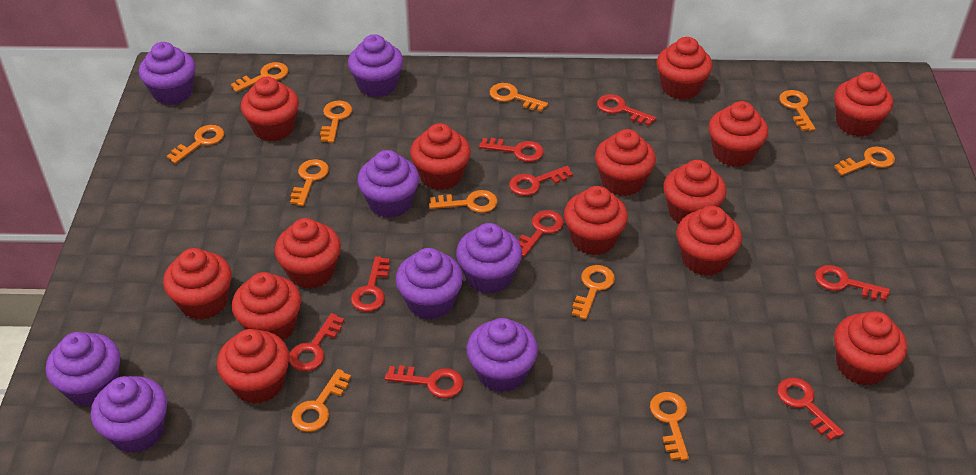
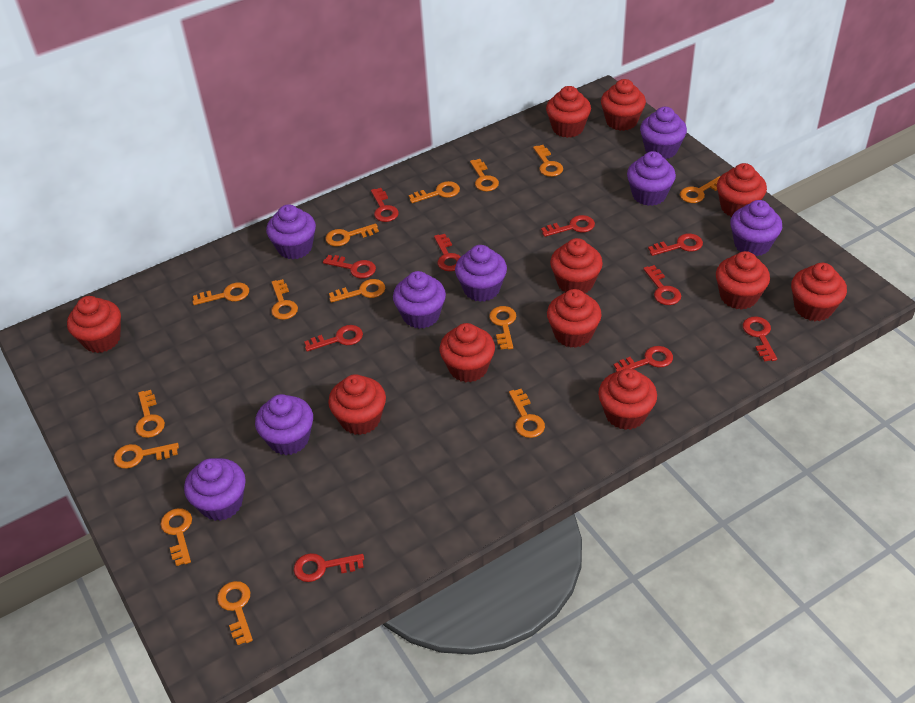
orange key: [167,125,224,164] [231,62,288,92] [290,159,329,206] [291,369,351,432] [320,101,352,143] [429,190,497,213] [489,83,548,112] [572,265,615,320] [650,392,689,461] [779,90,815,131] [834,147,895,176] = 11 -> [113,443,179,469] [135,390,165,438] [160,508,192,566] [192,282,249,305] [217,581,253,645] [271,279,298,320] [325,224,379,247] [329,279,385,303] [409,181,460,203] [470,159,499,192] [489,306,516,350] [509,389,545,438] [533,145,563,177] [680,176,720,203] = 14
red cupcake: [163,248,232,320] [217,329,290,404] [232,272,301,340] [241,77,299,141] [275,218,341,289] [410,123,471,190] [564,186,628,255] [595,129,656,196] [657,37,713,100] [664,160,726,224] [677,206,742,276] [709,101,768,167] [834,72,893,137] [834,311,907,386] = 14 -> [67,296,121,353] [328,374,386,435] [440,323,495,382] [546,86,591,138] [547,289,602,348] [550,238,603,293] [598,369,657,430] [601,79,646,131] [716,251,770,310] [717,163,767,217] [791,263,847,321] = 11
red key: [289,313,344,371] [351,256,390,312] [385,365,463,398] [479,138,544,162] [509,166,573,196] [518,210,564,257] [597,94,656,126] [777,378,844,441] [815,265,890,301] = 9 -> [294,553,364,582] [304,325,363,352] [323,255,376,279] [371,188,399,222] [434,234,461,271] [541,215,595,237] [614,346,673,372] [643,265,681,305] [648,233,703,256] [743,316,777,362] = 10

